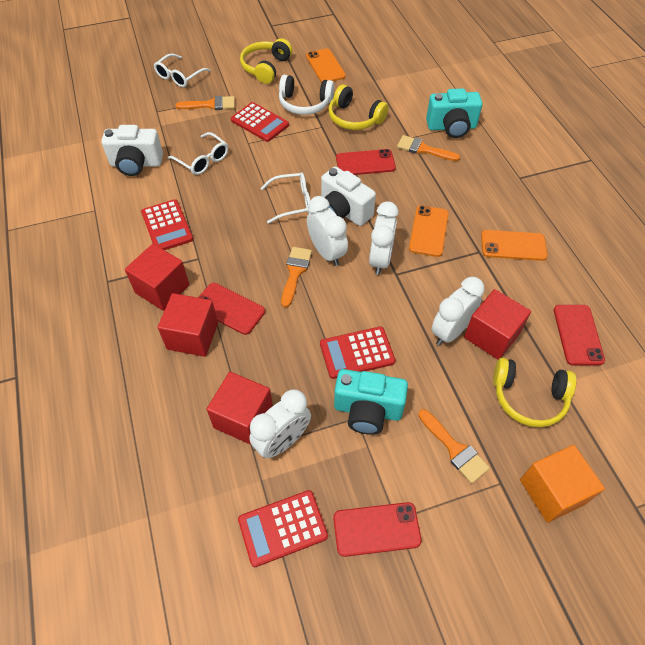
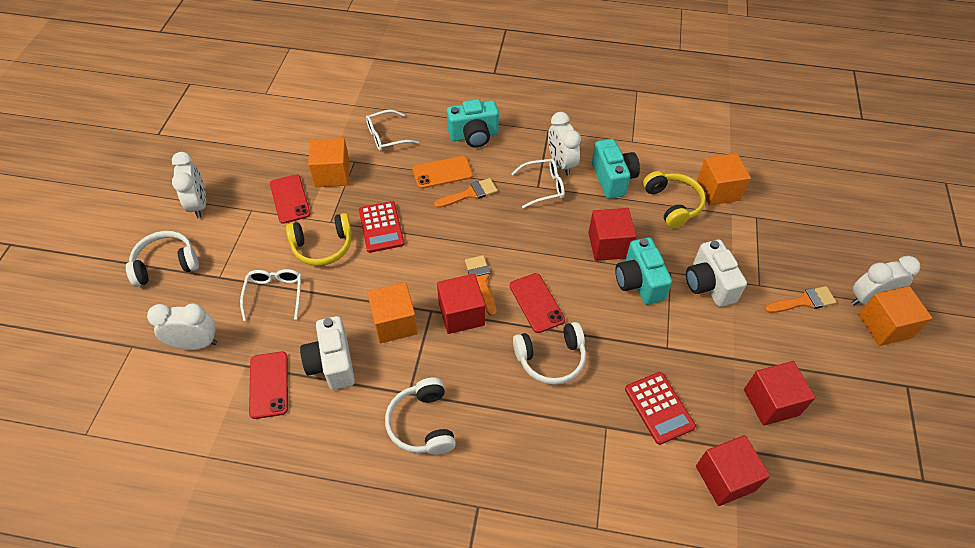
orange brush: [175,96,235,110] [281,247,312,307] [397,135,460,161] [418,409,490,483] = 4 -> [434,178,498,208] [465,255,497,316] [765,286,836,313] = 3
orange cube: [520,445,605,523] = 1 -> [308,138,350,187] [367,282,418,343] [697,153,751,205] [858,286,932,346] = 4
orange phone: [306,49,346,83] [409,205,449,257] [481,230,548,261] = 3 -> [413,156,473,189] = 1
red calculator: [141,199,193,250] [231,102,289,142] [238,490,328,567] [320,326,395,379] = 4 -> [359,201,404,253] [625,372,696,445] = 2
red phone: [198,283,265,335] [333,502,422,557] [336,149,396,175] [554,305,605,365] = 4 -> [249,352,288,419] [270,174,311,224] [510,273,565,333] = 3
turquoise camera: [334,369,408,435] [426,88,483,138] = 2 -> [447,99,499,148] [592,139,640,199] [615,237,672,305] = 3
white headphones: [279,75,334,115] = 1 -> [126,231,199,287] [385,378,456,455] [513,322,586,385] = 3
yellow headphones: [240,38,292,84] [329,85,389,130] [493,357,576,427] = 3 -> [286,213,352,266] [643,171,706,228] = 2

